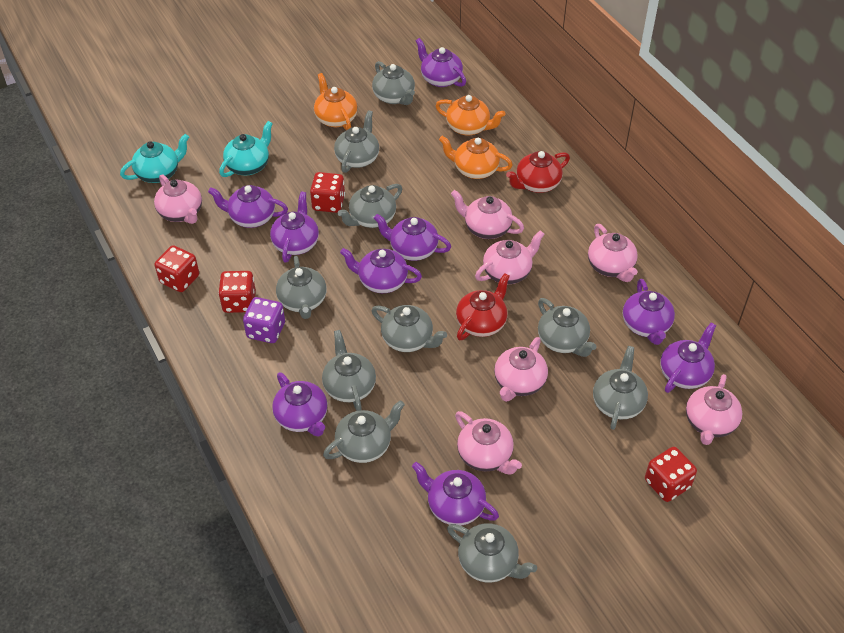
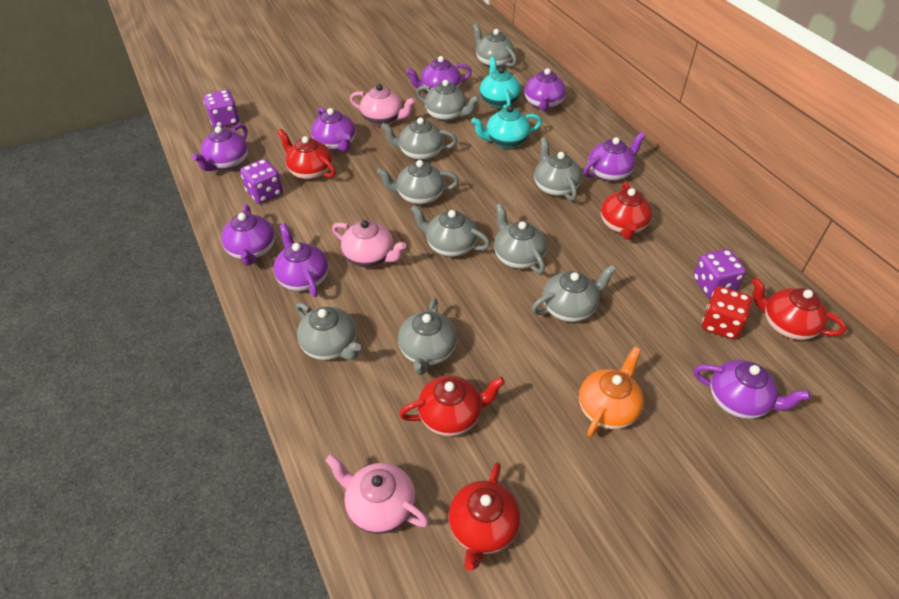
orange teapot: [314,73,358,130] [435,95,506,136] [439,136,513,179] = 3 -> [579,347,644,437] = 1
pink teapot: [154,174,202,224] [451,190,524,239] [455,411,522,475] [475,230,545,284] [494,337,548,402] [588,224,638,282] [686,374,742,445] = 7 -> [325,454,429,534] [332,220,407,267] [350,84,416,126] = 3
purple dice: [243,297,285,343] = 1 -> [204,90,239,128] [240,159,283,204] [693,249,746,298] = 3
purple teapot: [208,185,288,228] [270,192,319,263] [272,372,327,437] [340,248,422,293] [374,214,451,261] [412,462,499,526] [416,38,466,87] [623,279,675,345] [660,323,716,393] = 9 -> [192,124,248,171] [221,204,275,266] [274,223,328,297] [311,107,356,151] [406,56,472,92] [524,67,566,111] [583,132,646,182] [694,360,811,419] = 8
red dice: [154,245,199,292] [218,271,256,313] [310,172,345,213] [645,447,697,502] = 4 -> [702,286,752,339] = 1
red teapot: [456,273,510,340] [506,151,570,193] = 2 -> [278,129,336,180] [399,375,505,436] [448,462,521,571] [601,181,652,240] [751,278,847,340] = 5

